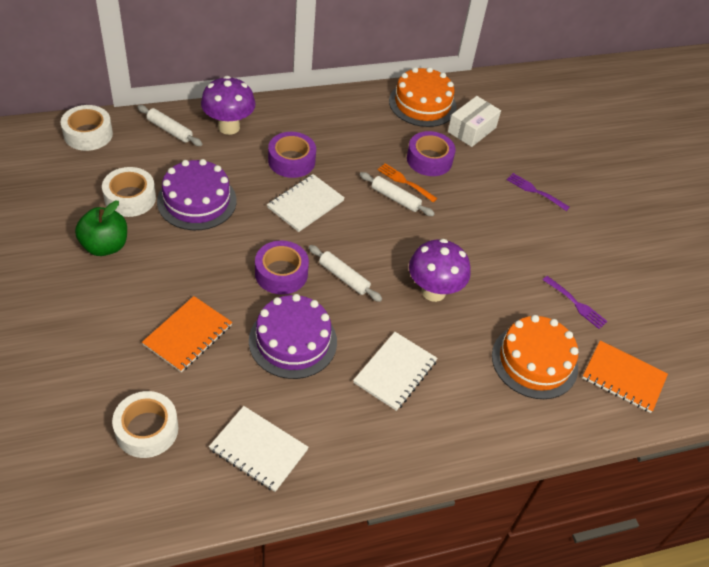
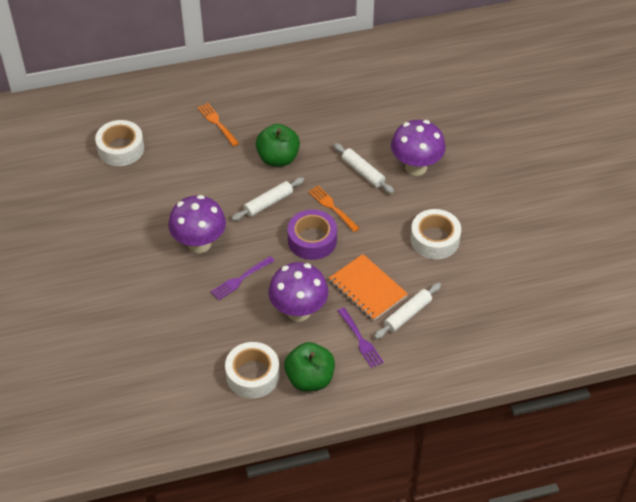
green apple: [75,201,127,256] = 1 -> [256,124,300,167] [284,342,335,391] = 2
orange cake: [389,67,457,127] [492,315,579,399] = 2 -> none = 0
orange fork: [378,163,438,202] = 1 -> [198,103,239,146] [309,186,360,232] = 2
orange notebook: [142,296,232,373] [582,340,668,413] = 2 -> [329,254,408,321] = 1
purple cake: [157,159,237,230] [249,294,337,379] = 2 -> none = 0
purple mushroom: [201,76,256,135] [409,239,471,302] = 2 -> [168,195,226,253] [268,262,328,322] [391,120,446,176] = 3
purple tape: [255,241,309,295] [268,132,316,178] [407,131,456,176] = 3 -> [287,210,337,260] = 1
white box: [448,96,501,147] = 1 -> none = 0
white notebook: [209,406,309,492] [267,174,345,232] [353,332,438,411] = 3 -> none = 0

